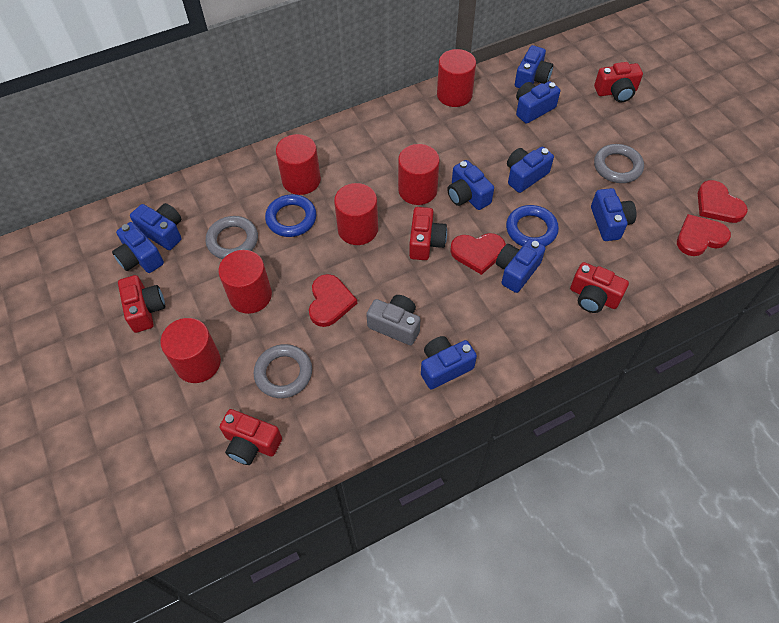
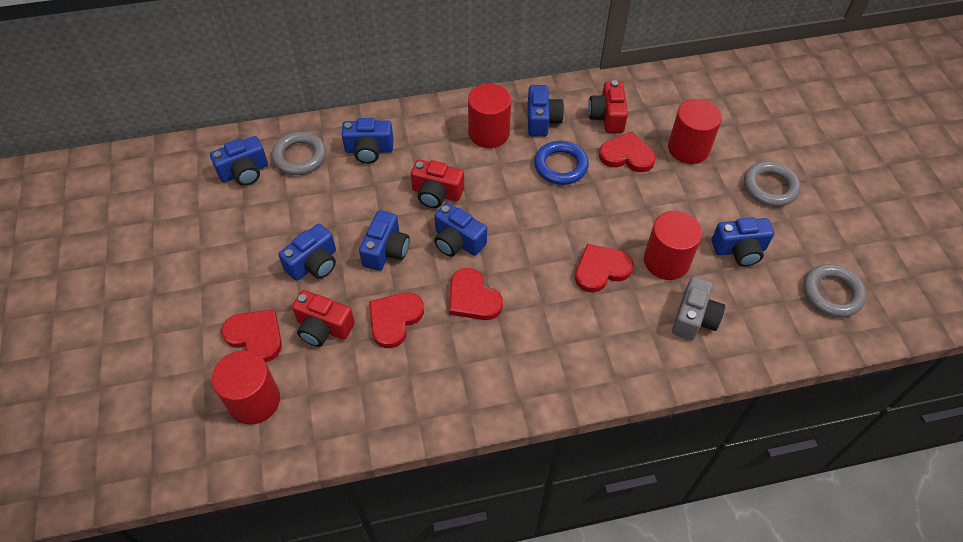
blue camera: [112,222,164,273] [130,203,182,250] [421,336,477,390] [447,160,494,210] [496,239,546,293] [507,147,554,193] [515,45,553,88] [516,81,560,124] [591,188,636,241] = 9 -> [210,136,268,186] [278,224,336,281] [341,118,394,164] [359,210,410,271] [434,203,487,257] [528,85,564,137] [712,217,774,267] = 7
blue ring: [265,194,316,237] [506,205,559,247] = 2 -> [534,141,589,185] = 1
red camera: [118,275,165,333] [220,409,282,465] [409,207,447,260] [570,262,629,313] [594,62,643,102] = 5 -> [292,290,355,347] [411,159,464,208] [588,80,628,133] = 3
red cylinder: [160,318,221,383] [218,250,272,314] [276,134,321,195] [334,183,378,245] [398,144,440,205] [437,49,476,107] = 6 -> [212,350,280,425] [468,84,511,148] [644,211,703,280] [668,99,722,164] = 4
red heart: [309,274,357,327] [450,233,506,275] [677,214,731,256] [698,180,748,223] = 4 -> [221,309,282,362] [369,292,424,348] [449,268,503,320] [575,244,633,293] [599,132,656,172] = 5

